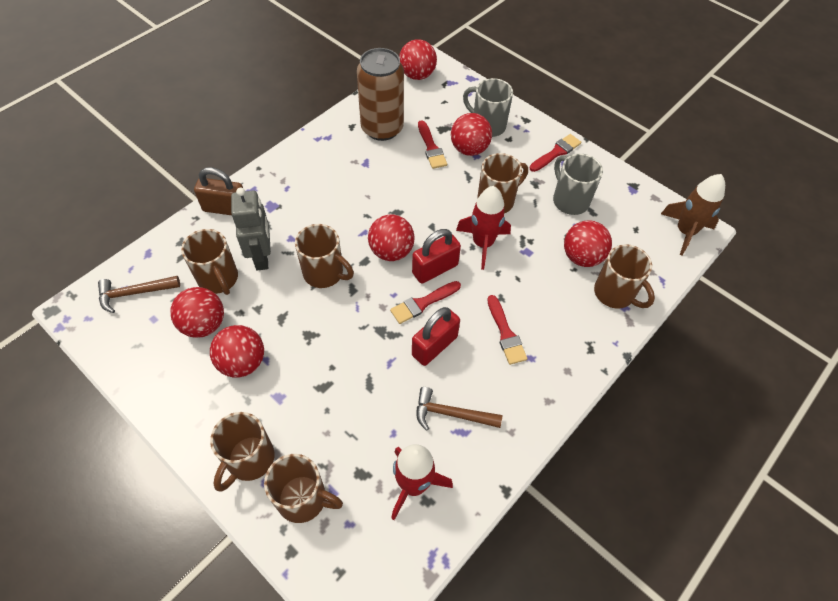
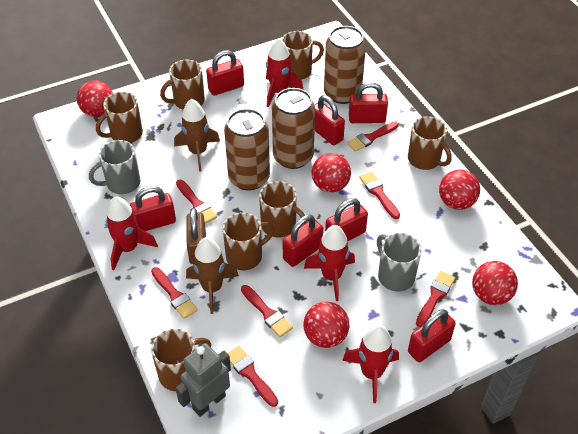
brown can: [357,48,404,141] = 1 -> [224,108,270,191] [272,88,315,169] [324,26,366,104] = 3
brown hammer: [98,276,180,313] [416,387,502,431] = 2 -> none = 0
brown mug: [181,229,238,295] [210,412,274,492] [264,454,343,523] [295,224,354,288] [477,153,528,213] [594,244,655,309] = 6 -> [96,92,143,143] [151,329,211,391] [160,60,205,110] [223,213,274,270] [259,181,306,237] [282,31,324,80] [408,116,452,170] = 7
brown rocket: [661,174,725,255] = 1 -> [174,99,220,172] [186,237,239,314] = 2
red ball: [170,287,224,338] [210,325,264,377] [368,214,415,261] [399,39,437,80] [451,113,492,156] [564,221,612,267] = 6 -> [77,81,113,117] [304,302,349,348] [312,153,351,193] [439,169,480,210] [472,261,518,305] = 5
red brush: [390,281,461,324] [418,120,447,169] [487,295,527,365] [530,134,581,172] = 4 -> [151,267,198,319] [176,180,217,224] [228,346,278,407] [241,285,293,337] [347,122,399,152] [359,172,400,219] [416,271,455,327] = 7
red padlock: [412,229,461,284] [412,307,460,366] = 2 -> [130,186,176,231] [206,50,244,96] [283,215,323,267] [314,95,345,145] [325,198,368,242] [349,82,388,123] [408,309,456,362] = 7
red rocket: [391,444,453,520] [456,186,511,270] = 2 -> [106,196,158,270] [266,38,304,107] [304,225,355,301] [342,324,399,403] = 4

